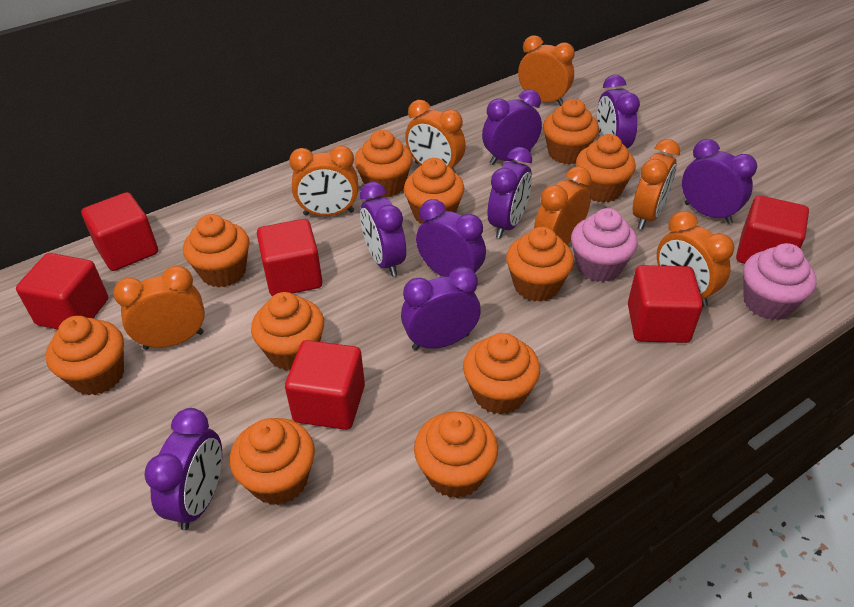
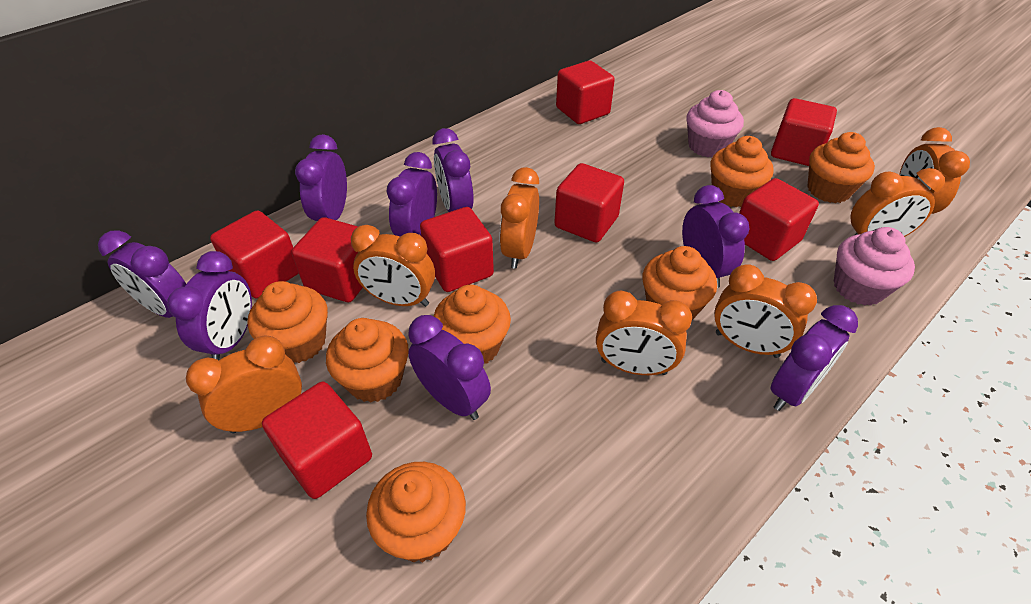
orange cupcake: [46,316,124,396] [183,214,249,288] [230,418,315,505] [251,292,324,370] [355,130,412,197] [404,158,464,224] [414,412,498,498] [463,333,540,415] [506,227,574,302] [543,99,599,164] [576,134,636,203] = 11 -> [247,281,328,363] [326,318,409,403] [366,462,466,563] [434,285,511,364] [643,246,717,320] [710,136,774,207] [807,132,875,203] = 7
red cube: [16,253,108,330] [81,192,158,271] [257,219,323,296] [285,340,365,430] [628,265,703,343] [736,195,809,264] = 6 -> [210,210,299,299] [262,382,372,499] [291,217,363,302] [420,207,494,292] [554,163,624,243] [556,61,615,124] [739,178,819,261] [771,98,837,166] = 8

